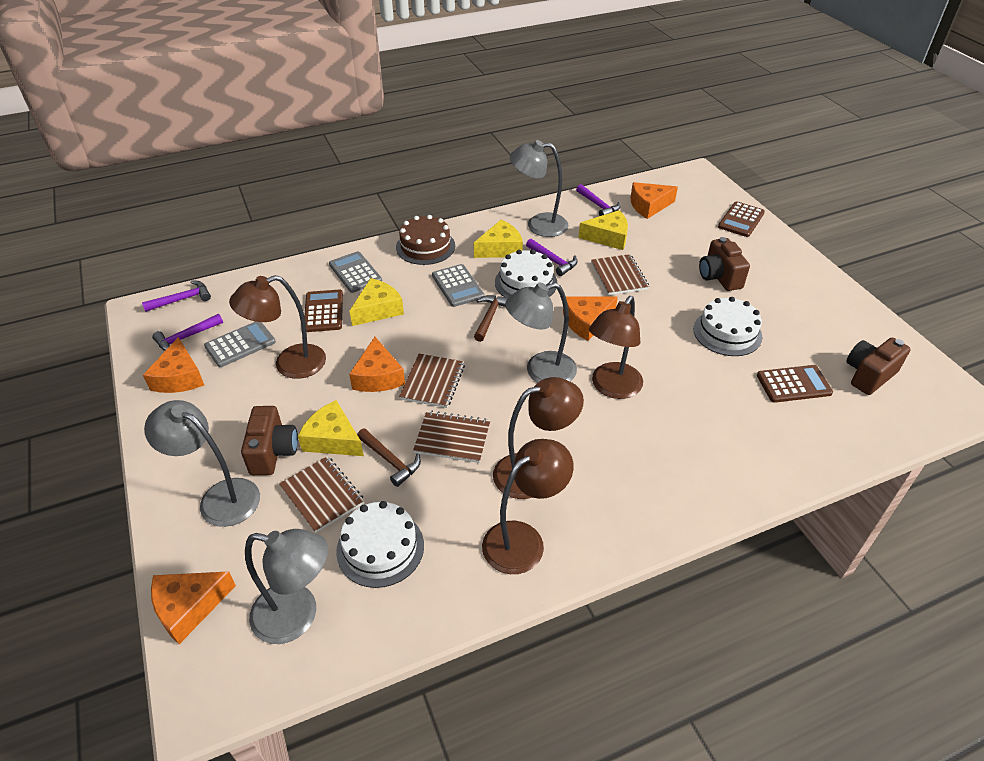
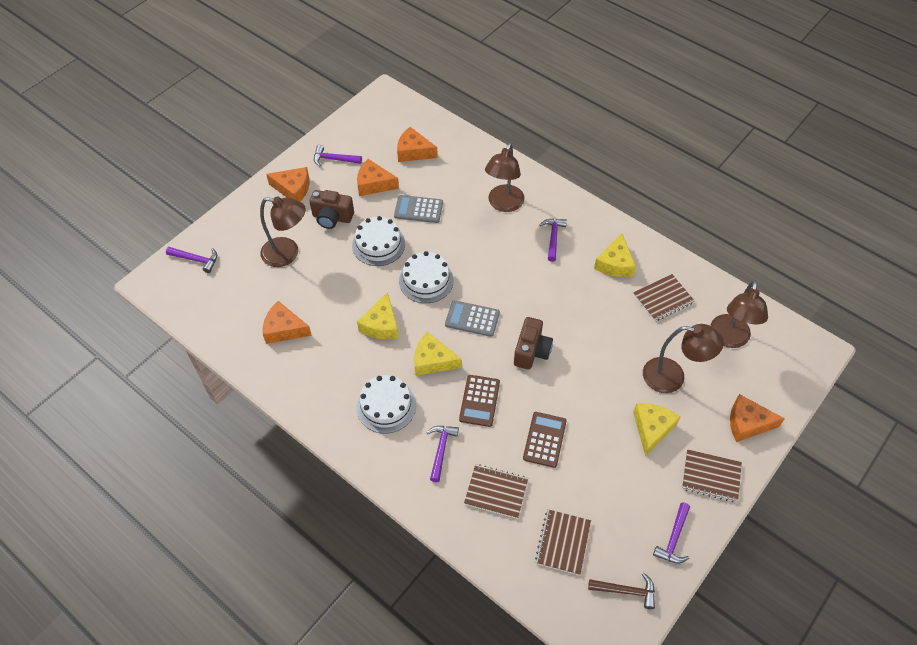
brown cake: [396,215,455,265] = 1 -> none = 0
brown calculator: [304,290,343,332] [718,201,765,237] [757,365,833,403] = 3 -> [459,375,500,427] [523,412,567,468] = 2
brown camera: [241,406,298,475] [699,237,750,291] [846,338,910,395] = 3 -> [309,190,354,229] [514,317,553,370] = 2
brown hammer: [357,428,421,487] [474,295,508,342] = 2 -> [588,573,655,609] = 1
grey calculator: [204,321,276,367] [329,251,382,293] [432,264,484,307] = 3 -> [394,195,443,223] [445,300,500,337] = 2
grey lamp: [144,400,260,527] [245,529,328,644] [505,283,577,383] [510,140,569,237] = 4 -> none = 0
purple hammer: [142,281,211,312] [152,314,223,351] [526,239,578,276] [576,184,620,216] = 4 -> [166,247,217,273] [314,145,362,167] [426,426,459,482] [539,219,567,262] [653,502,690,564] = 5

